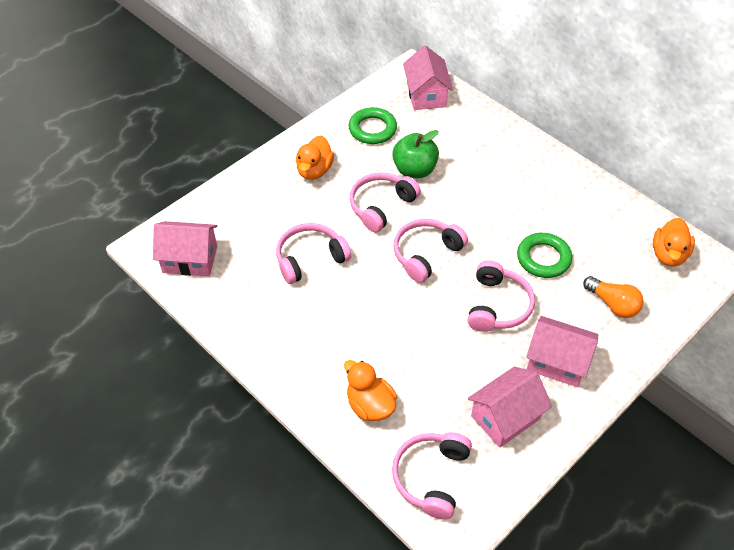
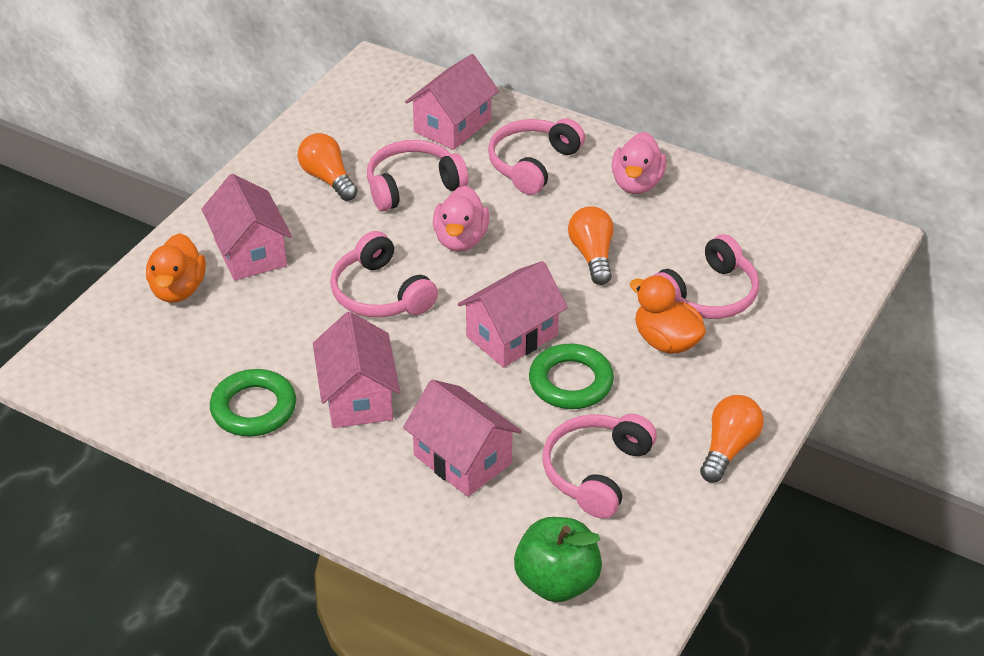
orange duck: [296,135,334,180] [344,360,397,421] [653,218,695,266] = 3 -> [146,233,206,303] [630,275,706,354] = 2
orange light bulb: [583,276,644,318] = 1 -> [298,133,358,201] [568,206,614,285] [700,395,764,483] = 3
pink duck: none = 0 -> [433,185,490,252] [611,132,667,194] = 2
pink house: [153,221,217,276] [403,45,453,110] [468,367,552,448] [526,316,598,387] = 4 -> [201,174,292,281] [313,312,400,428] [403,380,522,497] [405,54,499,150] [458,261,568,368] = 5

